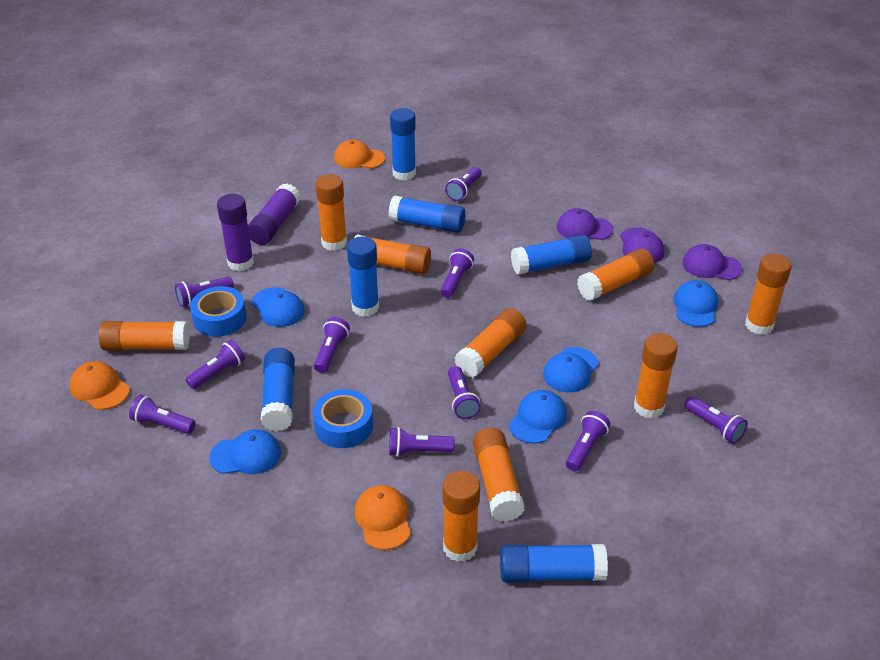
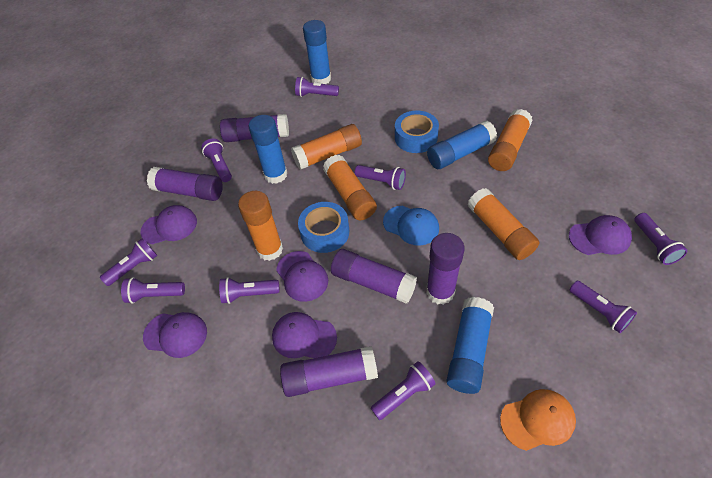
blue cap: [209,430,281,474] [252,287,305,327] [509,390,567,444] [543,347,599,393] [673,280,718,327] = 5 -> [383,206,439,246] = 1
blue glue stick: [261,348,295,431] [347,236,379,317] [388,195,466,233] [390,108,416,180] [500,544,608,582] [511,234,592,275] = 6 -> [249,115,287,184] [303,20,331,84] [427,121,497,169] [446,297,494,394] = 4
orange cap: [69,361,130,410] [334,140,385,168] [354,485,411,550] = 3 -> [500,389,576,451] = 1
orange glue stick: [98,321,190,351] [315,174,347,251] [354,234,431,274] [443,471,480,562] [455,308,526,377] [473,428,525,522] [577,248,654,301] [634,333,678,419] [745,254,792,335] = 9 -> [238,191,283,261] [291,124,362,170] [323,155,377,220] [468,188,539,260] [488,109,533,171] = 5
purple cap: [557,208,613,240] [620,227,665,263] [683,244,742,280] = 3 -> [140,205,197,244] [143,312,207,358] [272,312,337,358] [276,251,328,302] [569,215,632,255] = 5
purple flashlight: [129,395,195,434] [175,276,234,307] [186,340,245,389] [314,317,350,373] [389,427,455,457] [440,248,474,298] [445,167,481,201] [448,366,481,419] [566,411,610,471] [684,396,748,444] = 10 -> [100,238,157,286] [121,277,185,304] [201,138,232,182] [219,277,280,304] [295,77,339,97] [355,165,406,190] [371,361,436,420] [569,281,637,333] [634,213,687,265] = 9
purple glue stick: [217,194,254,271] [248,183,301,245] = 2 -> [147,167,223,201] [220,114,289,142] [280,346,378,397] [331,249,417,304] [426,233,464,305] = 5

